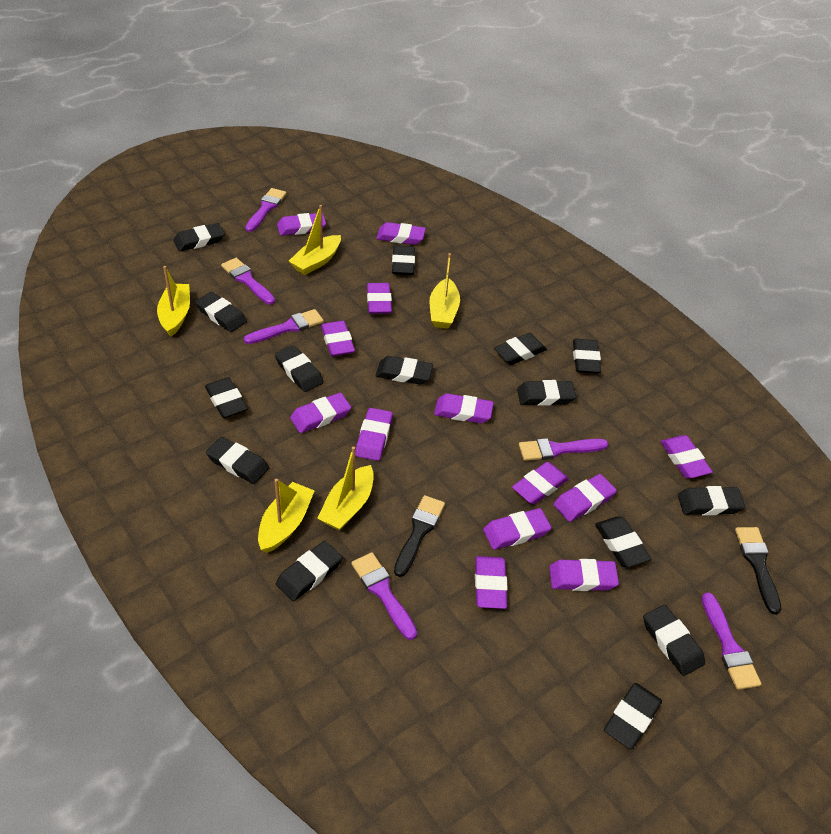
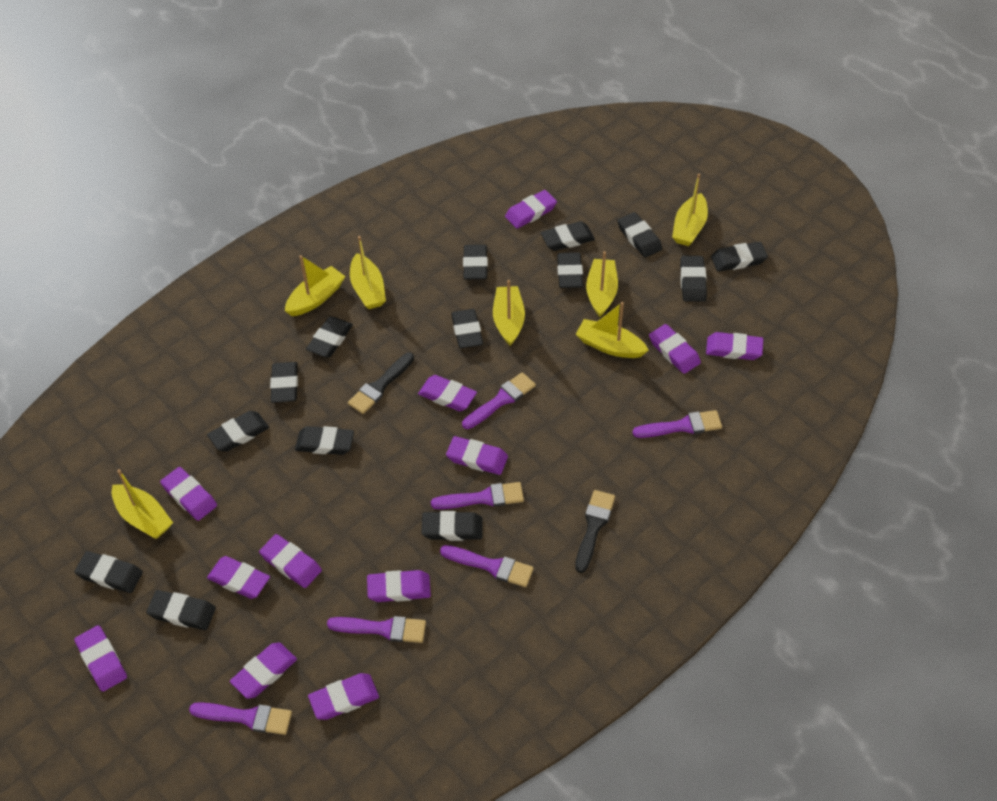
black eraser: [174,223,225,251] [195,292,247,332] [205,377,248,418] [206,437,269,484] [275,345,324,392] [276,541,343,601] [376,356,433,384] [392,246,415,275] [494,333,547,365] [517,380,576,406] [573,339,601,374] [595,517,651,567] [604,683,662,750] [643,605,705,676] [678,486,745,515] = 15 -> [74,551,143,593] [146,590,216,630] [207,411,269,452] [270,362,298,403] [295,426,354,455] [306,316,353,358] [421,511,483,541] [451,309,483,348] [463,245,488,280] [541,221,595,251] [557,252,583,288] [617,212,662,258] [680,256,707,302] [711,242,768,272] = 14
purple eraser: [277,213,326,236] [290,393,351,433] [321,321,355,356] [355,408,393,461] [367,283,392,314] [376,222,426,245] [434,393,494,423] [475,556,508,609] [483,508,551,550] [512,462,569,505] [549,559,619,591] [554,474,617,522] [660,435,713,478] = 13 -> [74,625,127,692] [160,467,217,521] [207,556,270,599] [230,643,297,699] [259,534,322,588] [308,673,379,720] [367,570,431,602] [418,375,477,411] [446,436,508,475] [505,190,557,229] [649,324,701,374] [706,332,763,360] = 12
yellow boat: [157,266,190,337] [258,479,315,553] [289,205,341,275] [317,447,374,531] [429,253,460,329] = 5 -> [112,469,173,539] [285,255,346,316] [350,236,386,309] [493,280,525,346] [576,302,649,358] [586,251,618,317] [672,174,708,246] = 7

